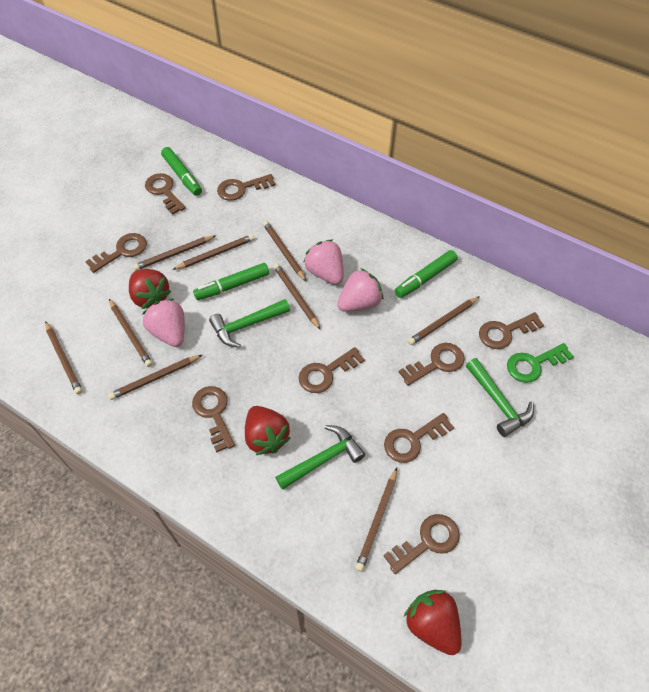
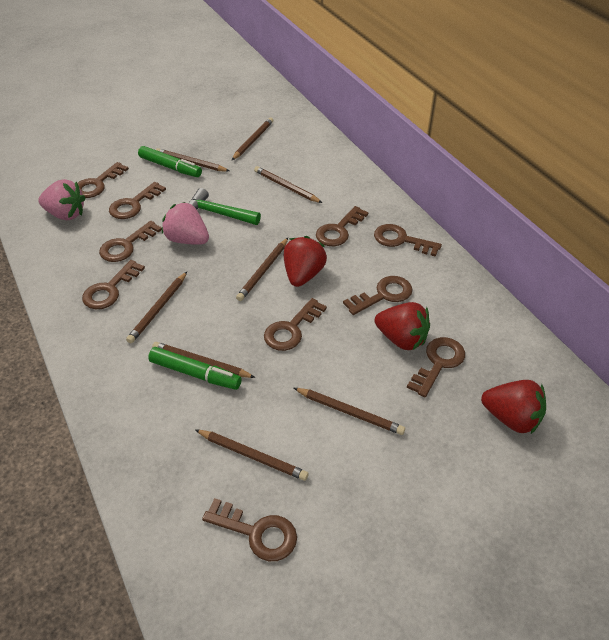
brown key: [85,233,147,273] [145,173,186,215] [192,386,235,452] [217,174,276,201] [299,347,365,393] [383,514,460,574] [384,413,454,463] [399,343,465,386] [479,312,544,349] = 9 -> [78,162,129,198] [82,260,145,309] [99,221,162,262] [109,182,166,219] [202,498,297,561] [264,298,327,351] [316,206,368,246] [343,276,413,315] [374,224,442,257] [407,337,465,397] = 10
brown pencil: [45,321,83,394] [108,355,202,400] [109,299,153,367] [133,235,216,271] [172,234,255,270] [263,221,306,281] [273,263,321,330] [355,468,397,572] [408,296,480,345] = 9 -> [126,272,187,343] [152,342,256,378] [156,148,229,172] [195,429,309,481] [232,117,273,160] [236,238,288,301] [254,166,322,203] [294,388,405,435] = 8
green hammer: [209,299,290,348] [275,425,365,490] [466,358,534,437] = 3 -> [189,188,261,225] = 1
green key: [507,343,574,383] = 1 -> none = 0
green marker: [161,147,202,196] [193,263,269,300] [395,250,458,298] = 3 -> [138,146,202,177] [148,347,242,390] = 2
pink strawberry: [142,299,185,347] [303,240,344,285] [337,268,383,312] = 3 -> [38,179,86,220] [162,202,209,245] = 2

